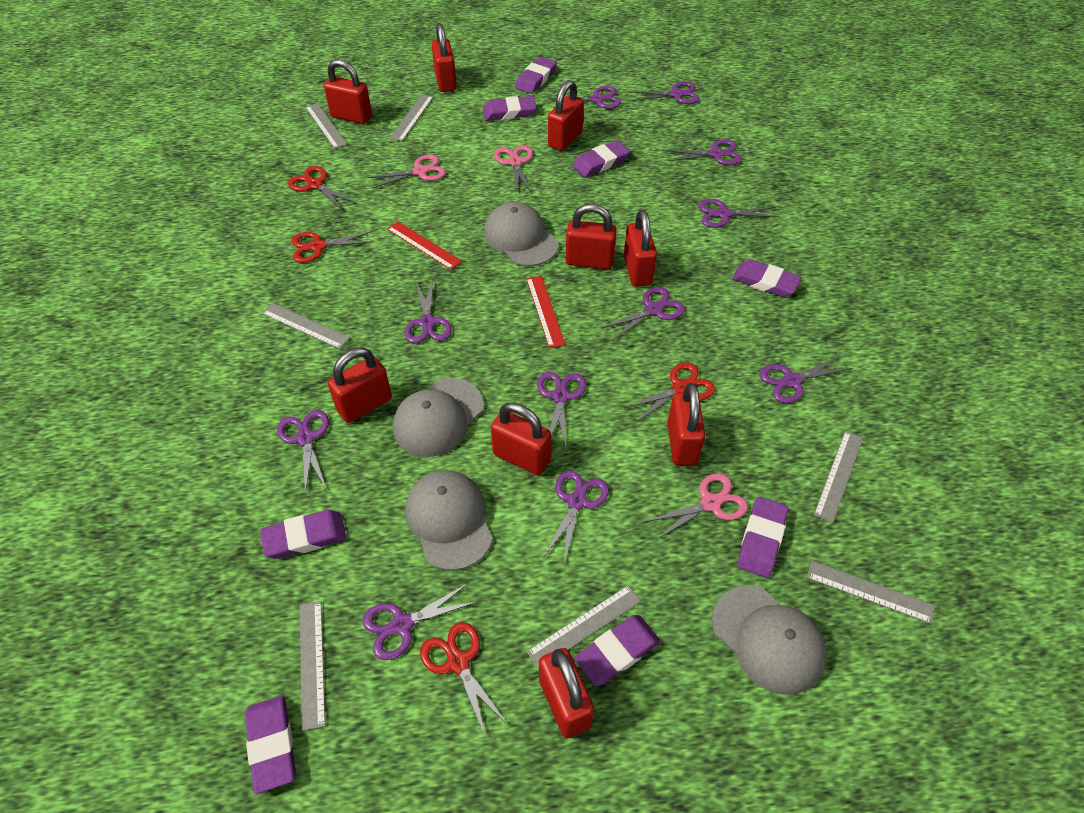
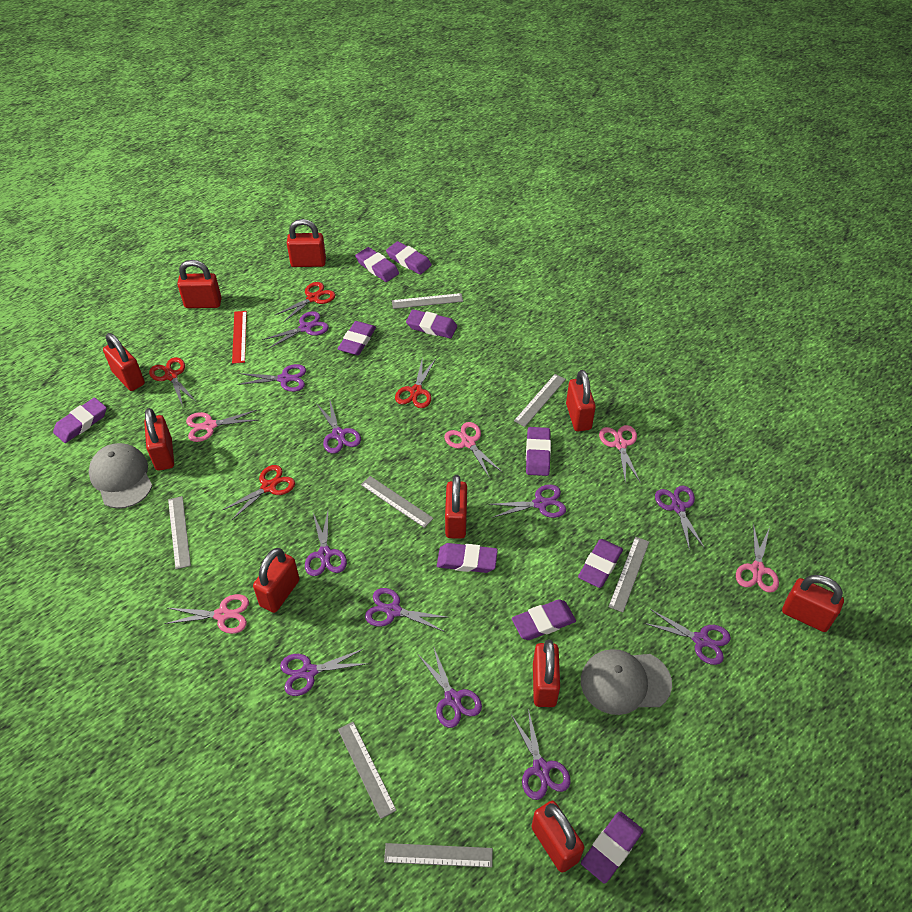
grey cap: [393,378,484,457] [405,470,493,571] [484,202,558,266] [712,585,827,695] = 4 -> [89,443,152,509] [581,649,672,715] = 2
pink scissors: [368,155,446,188] [494,145,533,194] [645,473,748,540] = 3 -> [164,594,249,634] [186,410,258,442] [444,422,502,478] [599,425,640,484] [736,524,779,593] = 5
purple eraser: [245,696,296,794] [260,510,346,559] [483,96,537,121] [515,57,557,94] [572,140,630,177] [574,615,660,686] [732,259,802,297] [737,497,789,578] = 8 -> [53,398,107,443] [338,321,376,355] [355,247,399,282] [386,241,432,275] [406,309,457,338] [437,543,498,573] [512,599,576,640] [526,427,551,476] [578,539,623,588] [581,811,643,884] = 10
red padlock: [324,59,372,124] [328,348,392,423] [432,23,457,92] [491,402,551,475] [539,648,594,738] [548,80,584,151] [566,204,617,269] [624,210,657,287] [667,383,705,465] = 9 -> [103,333,145,391] [144,408,174,471] [177,260,222,308] [253,548,300,613] [287,219,326,267] [445,475,467,539] [532,801,584,872] [533,639,560,707] [566,370,596,431] [782,575,844,632] = 10
red ruler: [387,221,462,270] [526,276,566,348] = 2 -> [232,311,247,364] = 1

